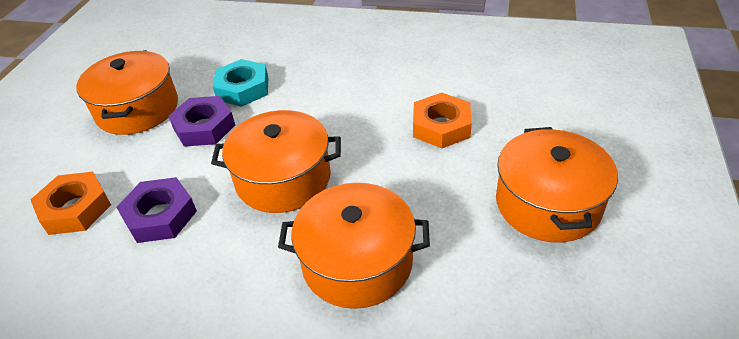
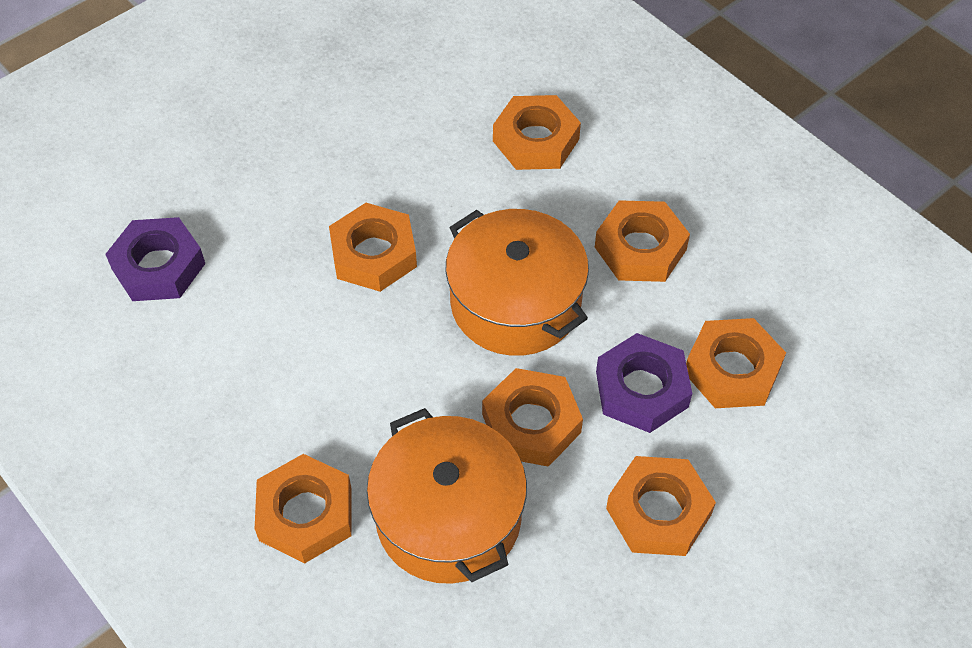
orange nut: [31,172,111,235] [413,93,472,148] = 2 -> [255,454,351,563] [329,203,417,292] [482,368,583,467] [493,95,581,170] [595,200,690,282] [606,456,716,556] [686,318,786,408] = 7
orange pot: [76,50,178,135] [211,110,341,213] [278,183,430,309] [496,127,618,242] = 4 -> [367,408,527,584] [446,209,589,356] = 2
turquoise nut: [213,59,268,107] = 1 -> none = 0

